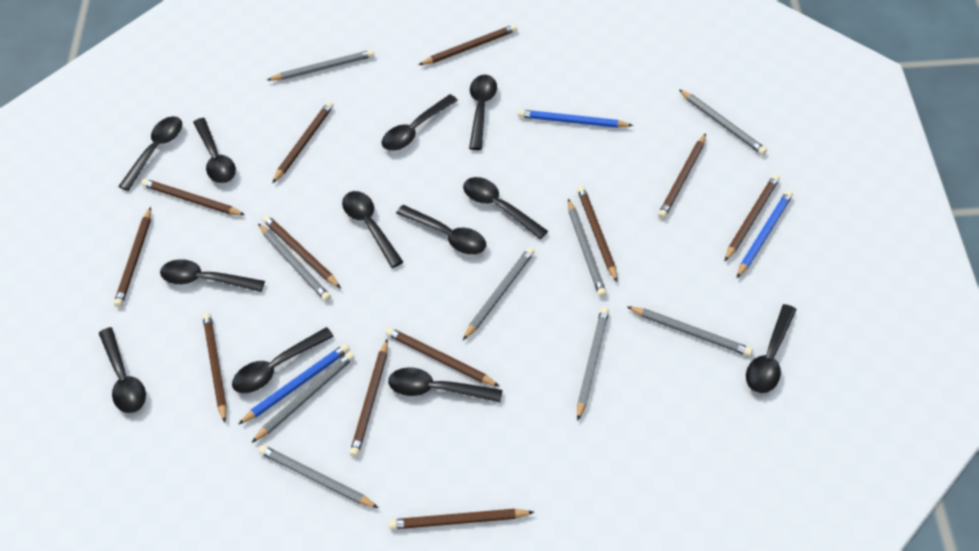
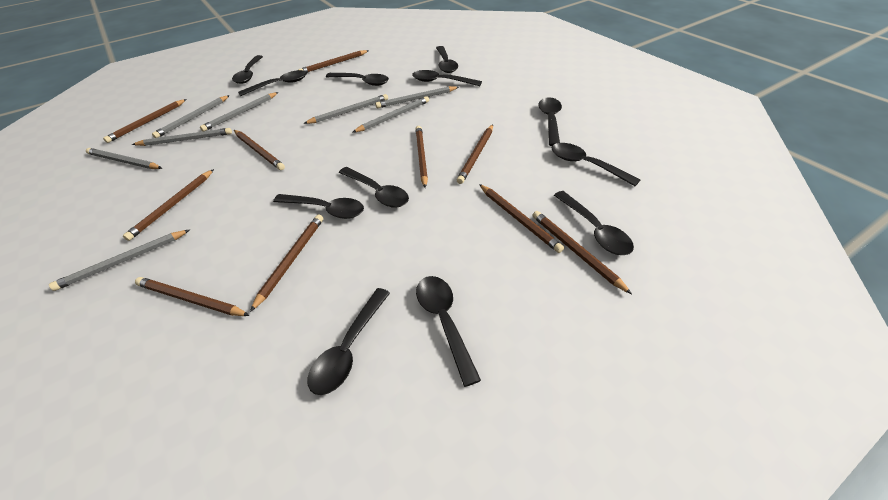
blue pencil: [239,344,350,424] [518,110,633,128] [737,190,793,278] = 3 -> none = 0
brown pencil: [114,207,151,307] [141,179,245,215] [202,312,227,423] [263,215,341,288] [272,101,333,183] [350,339,388,457] [386,327,500,387] [389,509,534,529] [419,24,517,65] [577,186,617,282] [658,133,706,219] [725,174,780,261] = 12 -> [103,99,186,143] [123,169,214,241] [135,277,250,316] [234,130,285,170] [250,215,323,312] [298,50,369,73] [415,126,428,188] [457,124,493,184] [479,184,564,253] [533,211,632,294] = 10
grey pencil: [251,352,355,443] [258,223,331,301] [259,445,378,508] [267,50,374,81] [463,247,534,340] [568,199,606,297] [577,307,609,421] [627,306,753,356] [679,89,767,155] = 9 -> [49,230,189,291] [86,148,162,169] [132,128,232,146] [152,95,230,138] [200,92,279,131] [303,94,388,124] [352,96,429,133] [375,86,459,108] = 8

